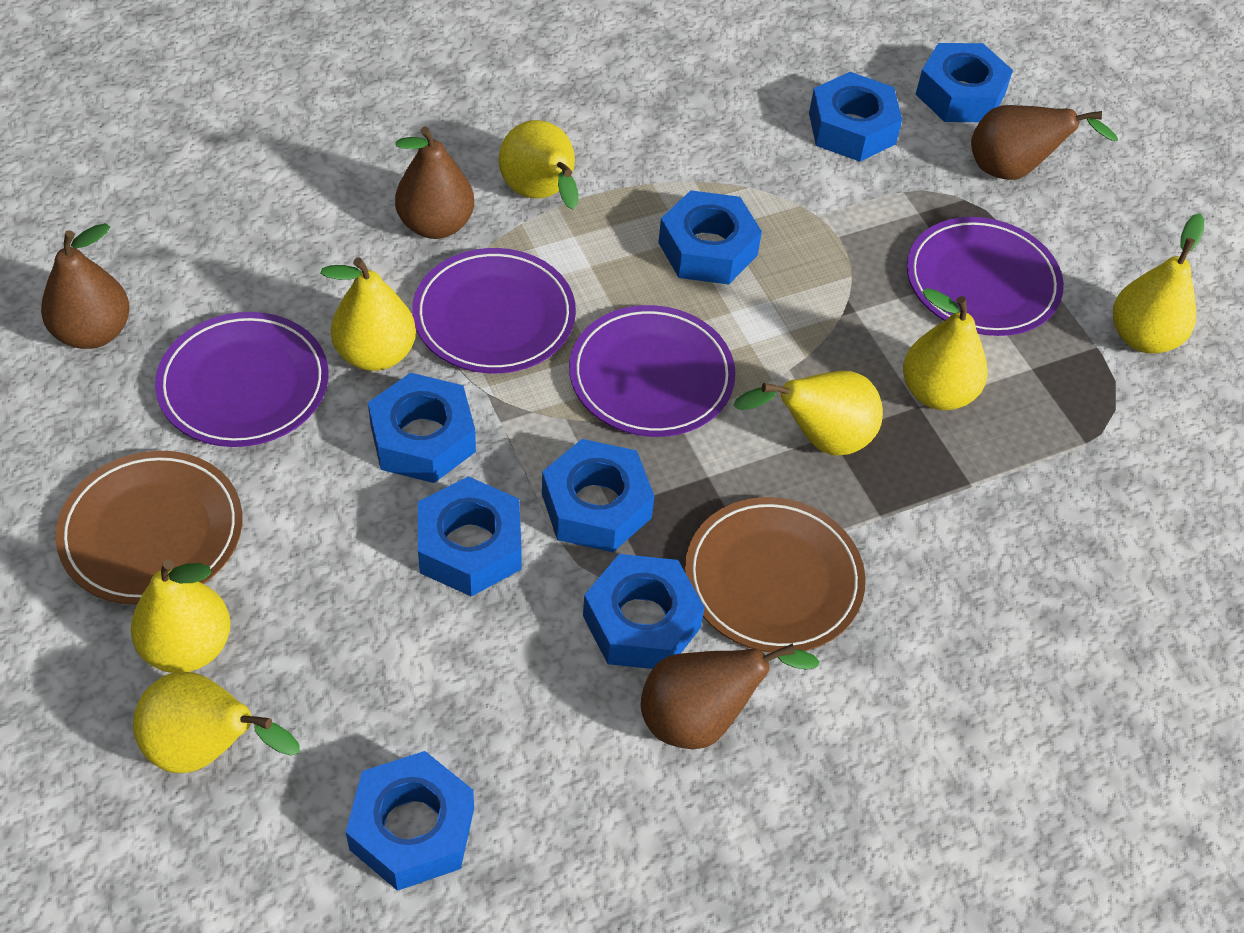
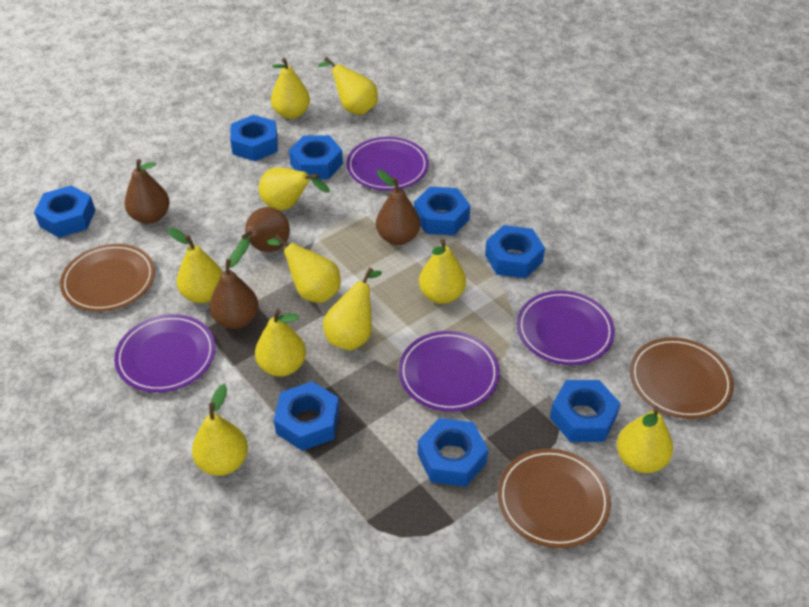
brown plate: [55,451,242,605] [685,497,865,653] = 2 -> [60,244,155,312] [498,448,611,548] [630,337,734,419] = 3
yellow pear: [131,560,231,673] [133,672,300,773] [321,257,416,371] [499,120,578,209] [733,371,883,456] [903,288,988,410] [1113,214,1204,353] = 7 -> [168,228,223,303] [192,384,248,476] [255,309,306,377] [259,167,330,210] [267,234,341,303] [271,58,310,119] [318,57,378,115] [323,267,382,351] [419,239,466,304] [617,406,673,473] = 10

